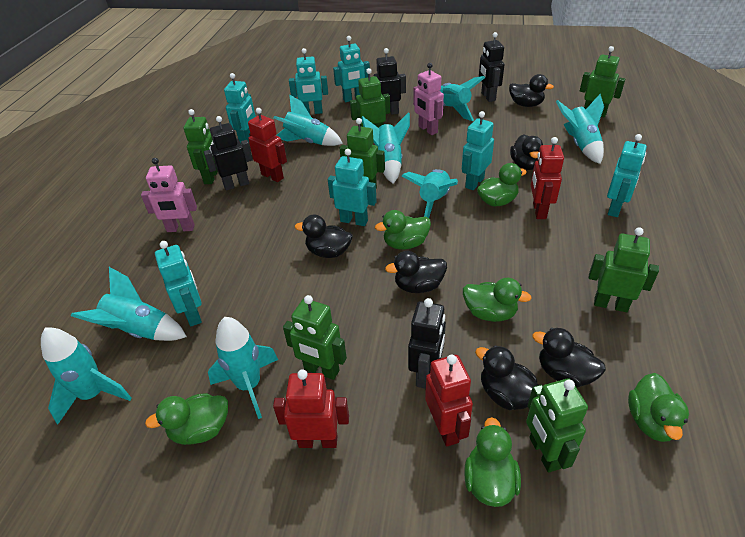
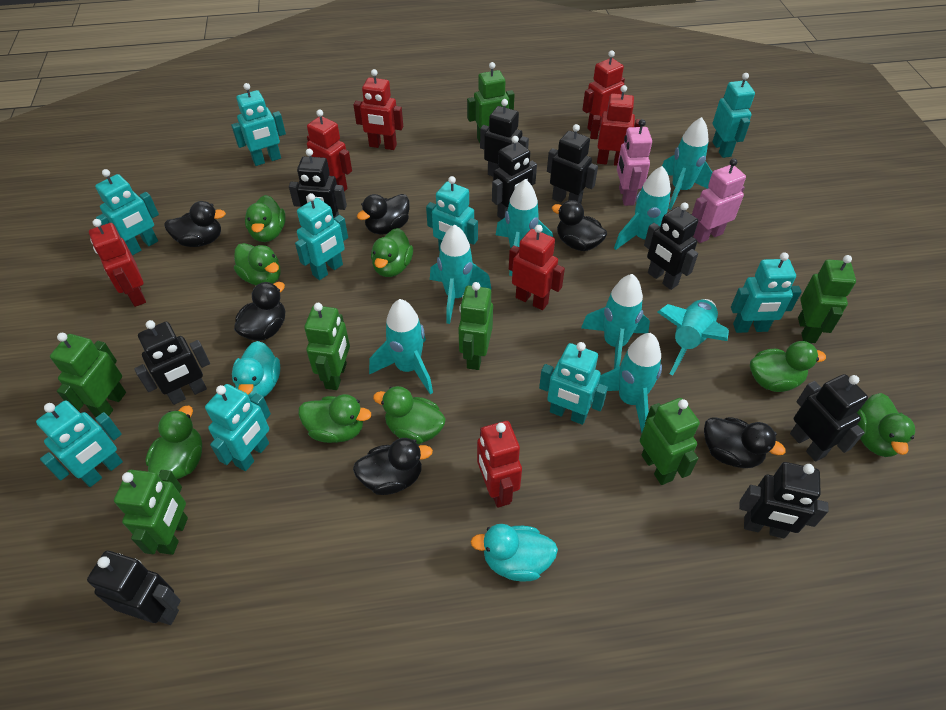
black robot: [204,116,253,191] [374,48,406,115] [408,298,446,389] [479,32,504,102] = 4 -> [87,551,181,625] [134,320,210,405] [289,149,347,218] [480,99,529,176] [492,136,537,220] [547,124,598,204] [644,202,698,290] [739,462,829,539] [790,374,868,462] = 9
green duck: [145,393,228,445] [375,210,431,249] [463,278,532,322] [464,417,521,507] [477,163,527,206] [628,373,689,442] = 6 -> [145,406,202,479] [234,243,281,285] [245,195,286,242] [298,394,371,443] [371,228,413,277] [373,386,446,444] [750,341,826,392] [857,393,915,457] = 8
red robot: [248,108,287,182] [273,369,349,448] [425,355,473,447] [531,137,564,219] = 4 -> [89,219,146,307] [307,109,352,191] [353,69,403,150] [477,421,522,508] [509,225,565,310] [582,50,625,131] [590,85,641,166] = 7
turquoise duck: none = 0 -> [232,341,280,399] [470,524,558,581] = 2
turquoise robot: [155,241,202,326] [224,73,256,143] [289,48,328,114] [328,149,377,226] [333,36,370,102] [462,111,494,190] [607,134,647,217] = 7 -> [36,400,123,487] [95,169,159,256] [205,384,271,471] [231,83,286,166] [295,193,348,280] [426,176,478,251] [539,342,608,425] [712,73,755,158] [731,252,802,333] = 9

